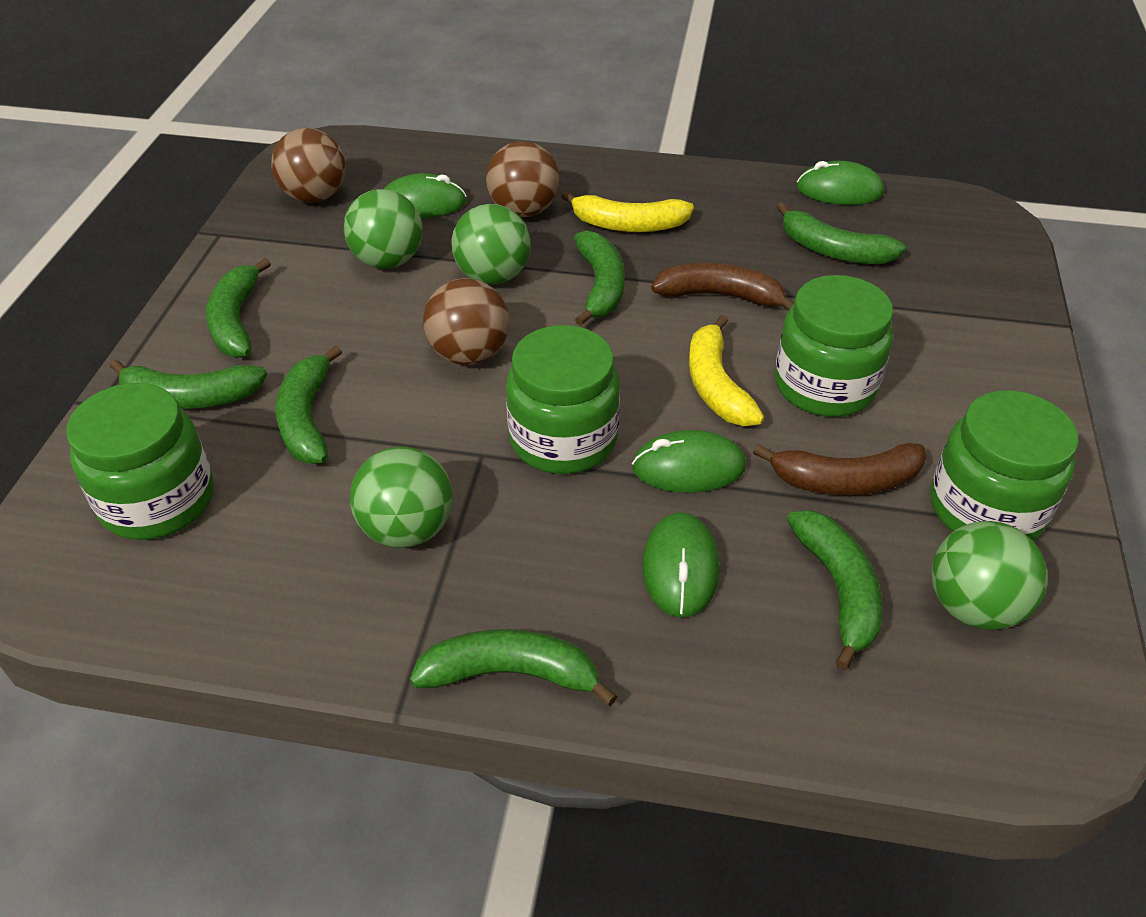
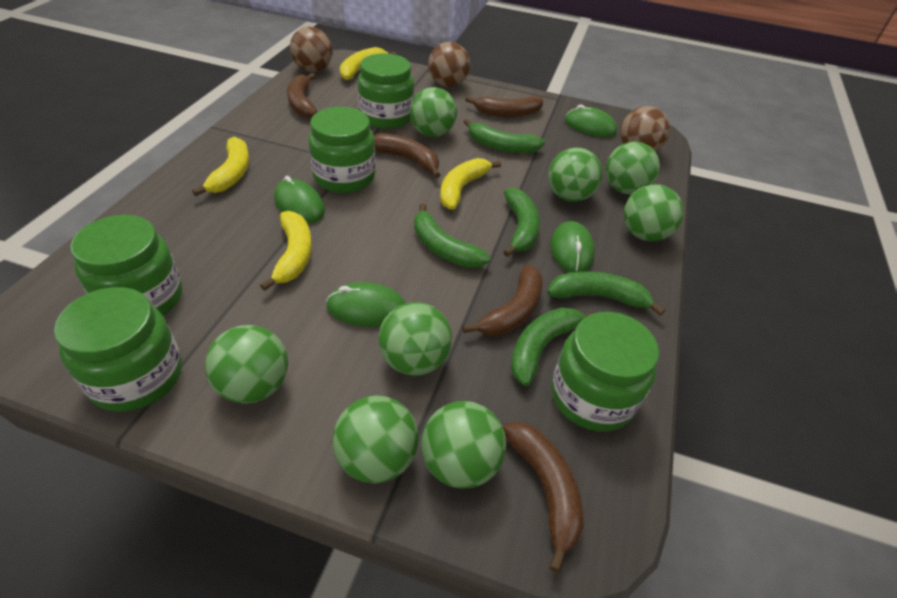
brown banana: [651,263,794,311] [753,443,926,495] = 2 -> [287,73,317,118] [374,133,440,178] [462,264,543,336] [465,96,543,117] [503,422,584,573] = 5
green ball: [344,189,423,269] [350,447,453,548] [451,204,531,285] [931,521,1048,630] = 4 -> [205,325,288,404] [332,395,419,484] [379,302,452,376] [410,87,457,137] [421,401,506,489] [548,148,603,202] [606,142,660,194] [624,184,684,241] = 8
green banana: [110,359,267,409] [206,258,271,358] [276,345,342,464] [410,629,618,706] [574,231,625,326] [777,202,906,264] [787,510,883,670] = 7 -> [414,203,491,268] [464,119,545,153] [503,188,540,257] [511,307,594,386] [547,271,665,316] = 5
green jar: [67,383,214,540] [506,325,620,474] [775,275,893,417] [930,390,1079,541] = 4 -> [54,287,182,412] [70,215,182,316] [308,107,376,193] [358,53,414,129] [551,312,659,431] = 5
yellow banana: [561,191,694,232] [689,315,764,426] = 2 -> [192,137,249,196] [260,211,312,291] [340,47,396,80] [440,158,501,210] = 4

